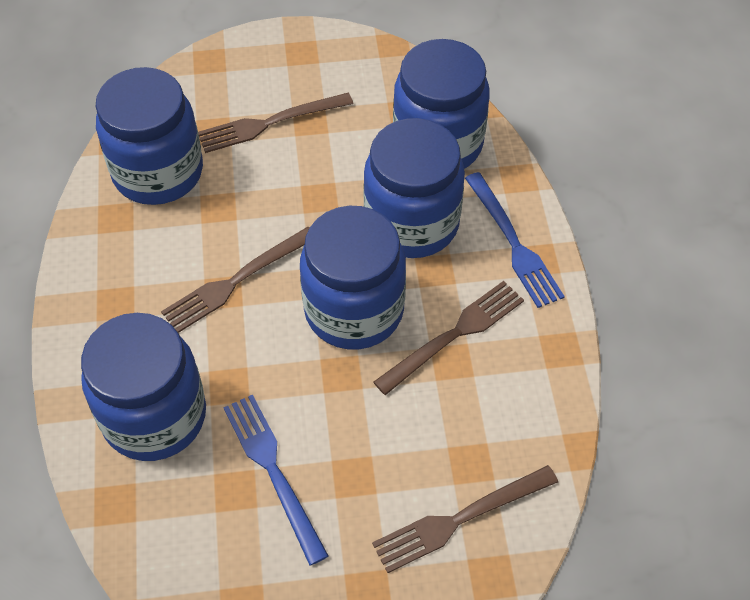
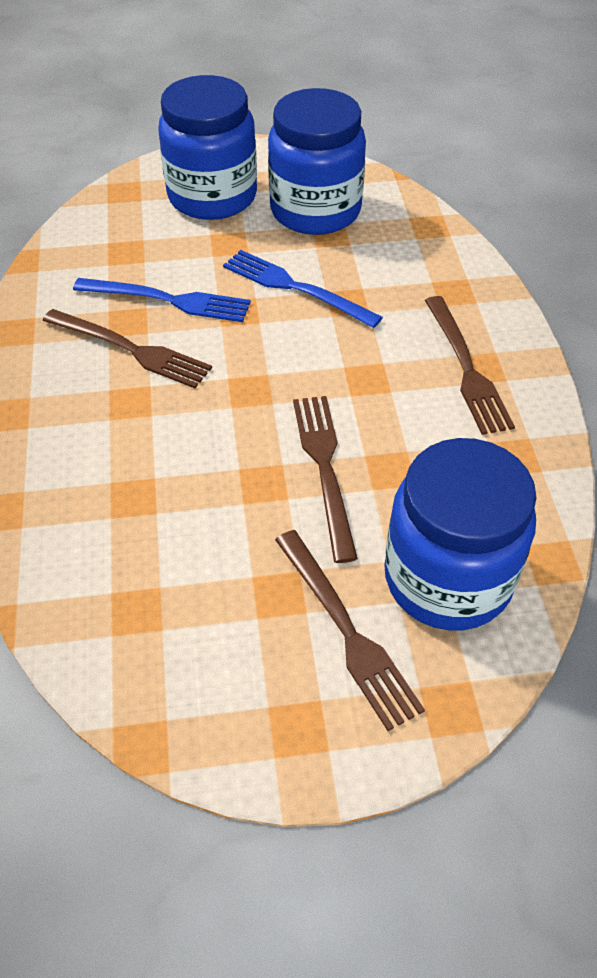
blue jar: [81,313,206,461] [95,67,203,205] [300,206,406,349] [363,118,465,258] [393,39,490,169] = 5 -> [158,75,257,220] [268,88,366,235] [384,438,536,630] = 3

